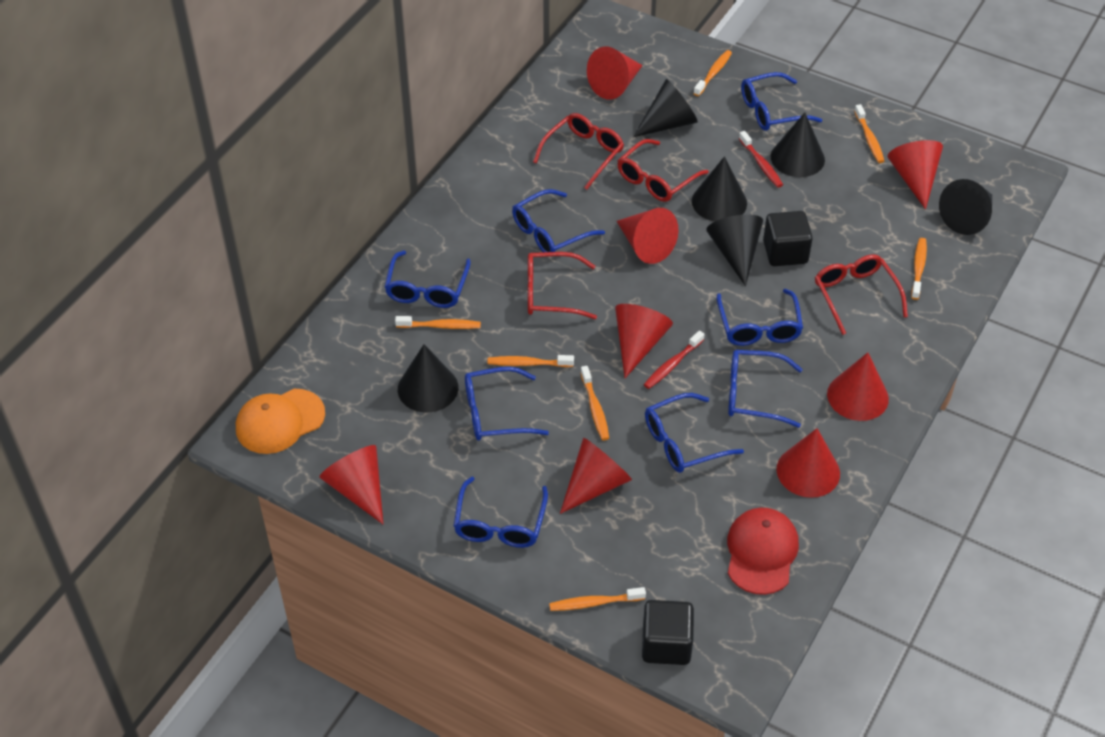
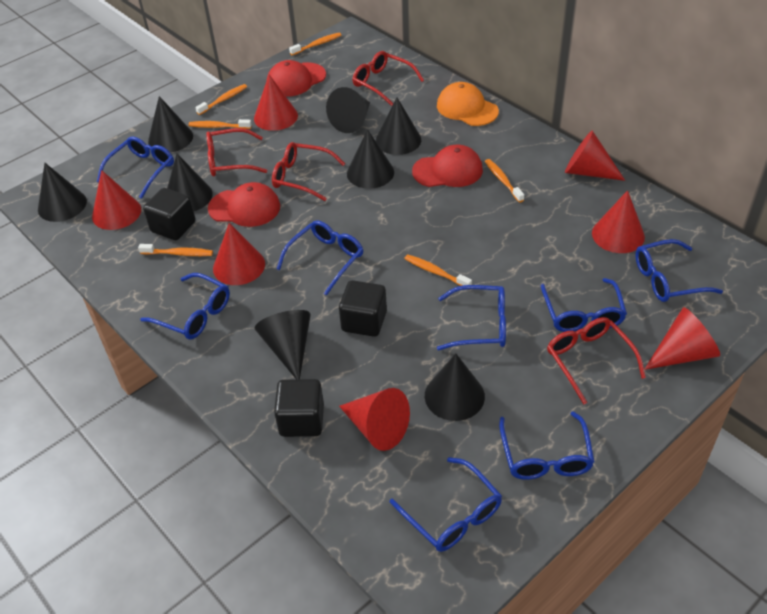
black cone: [398,344,458,413] [633,79,698,137] [692,156,747,222] [706,214,763,286] [771,113,825,177] [939,179,992,235] = 6 -> [38,163,87,222] [148,96,193,153] [167,154,213,211] [254,310,311,379] [326,87,370,133] [347,129,394,189] [376,97,421,155] [425,353,485,421] = 8
black cube: [642,600,694,665] [763,211,813,266] = 2 -> [143,188,196,240] [274,379,324,437] [339,280,387,337] = 3
orange toothbrush: [395,316,481,329] [487,355,574,367] [549,587,646,611] [581,366,609,440] [693,50,732,96] [854,104,884,163] [911,238,927,300] = 7 -> [138,244,213,256] [189,119,252,129] [195,84,247,115] [289,32,341,55] [404,254,472,286] [485,159,524,203] = 6
red cap: [727,508,799,595] = 1 -> [208,182,280,227] [267,60,326,97] [412,145,483,187] = 3
red cone: [319,445,383,524] [560,438,632,514] [587,47,643,100] [615,304,673,378] [617,208,678,264] [776,428,840,498] [827,353,889,421] [888,140,943,210] = 8 -> [92,170,141,230] [213,223,265,285] [254,75,298,131] [339,388,410,451] [565,131,625,181] [592,190,645,253] [644,307,720,370] = 7
red toothbrush: [644,331,704,389] [739,131,783,188] = 2 -> none = 0

